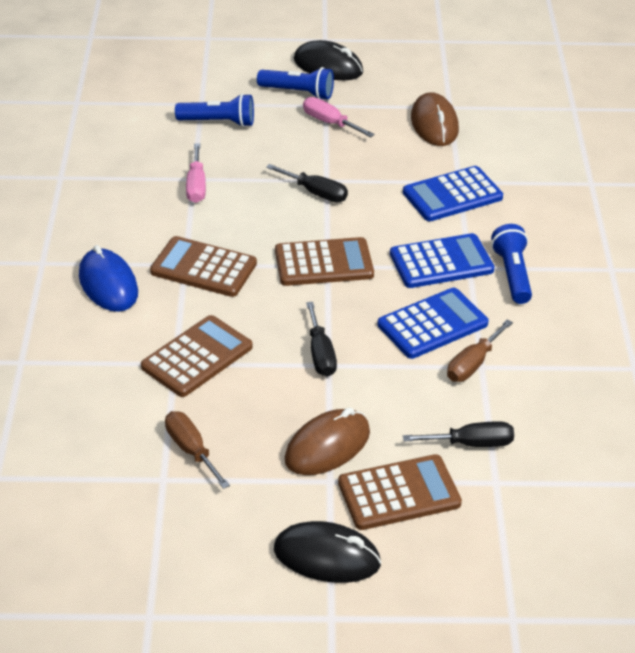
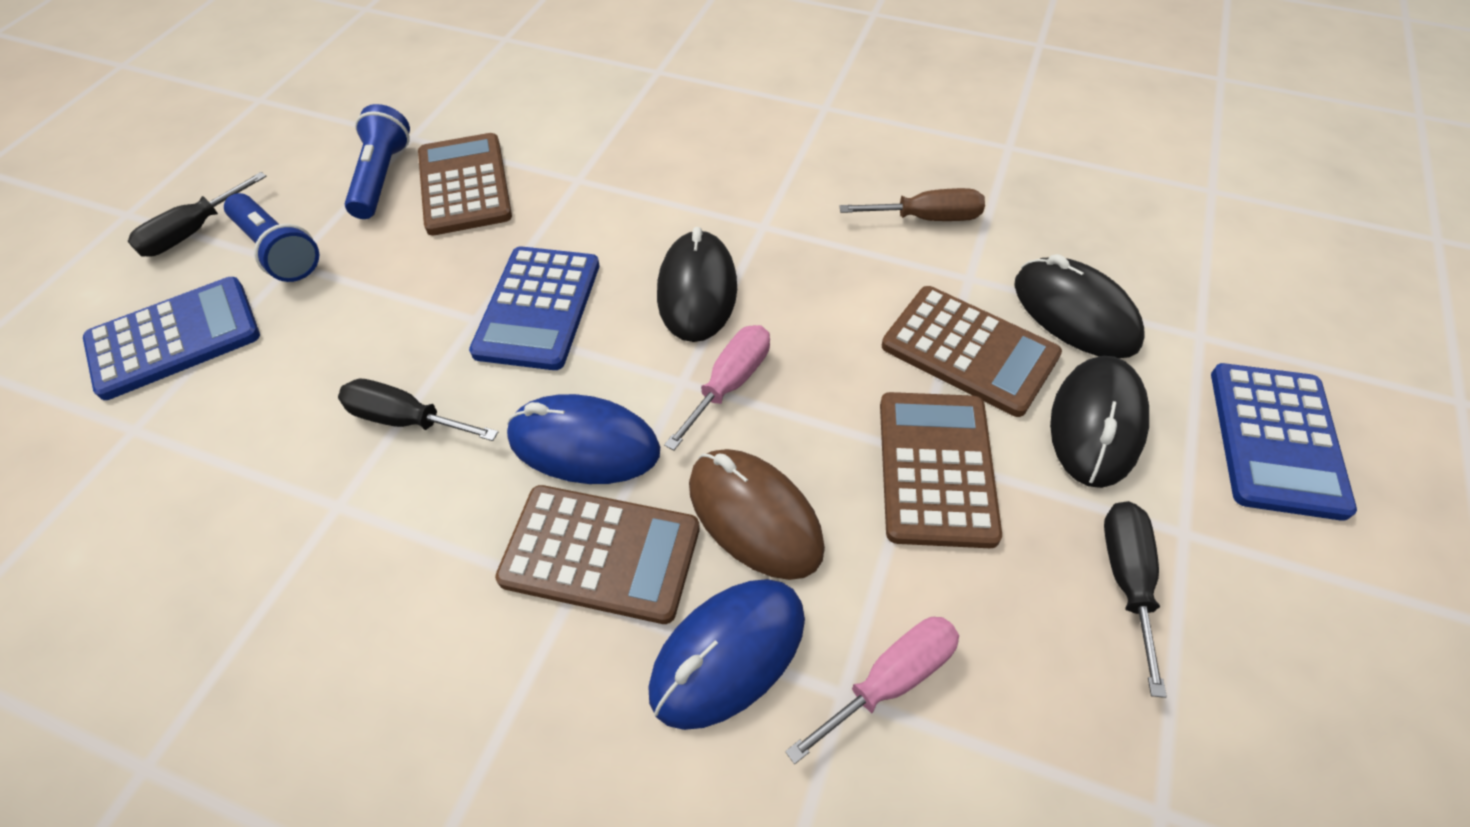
black mouse: [274,521,381,583] [294,40,363,80] = 2 -> [657,227,737,342] [1014,254,1144,358] [1050,356,1149,488] = 3
blue flashlight: [175,94,254,127] [257,67,334,99] [491,224,532,304] = 3 -> [224,193,319,282] [345,104,410,219] = 2
blue mouse: [79,245,138,312] = 1 -> [507,394,660,484] [648,579,805,730] = 2
brown mouse: [285,407,370,475] [411,92,459,146] = 2 -> [689,449,825,580] = 1
brown screwdriver: [165,411,230,489] [447,319,513,382] = 2 -> [839,188,985,221] = 1

